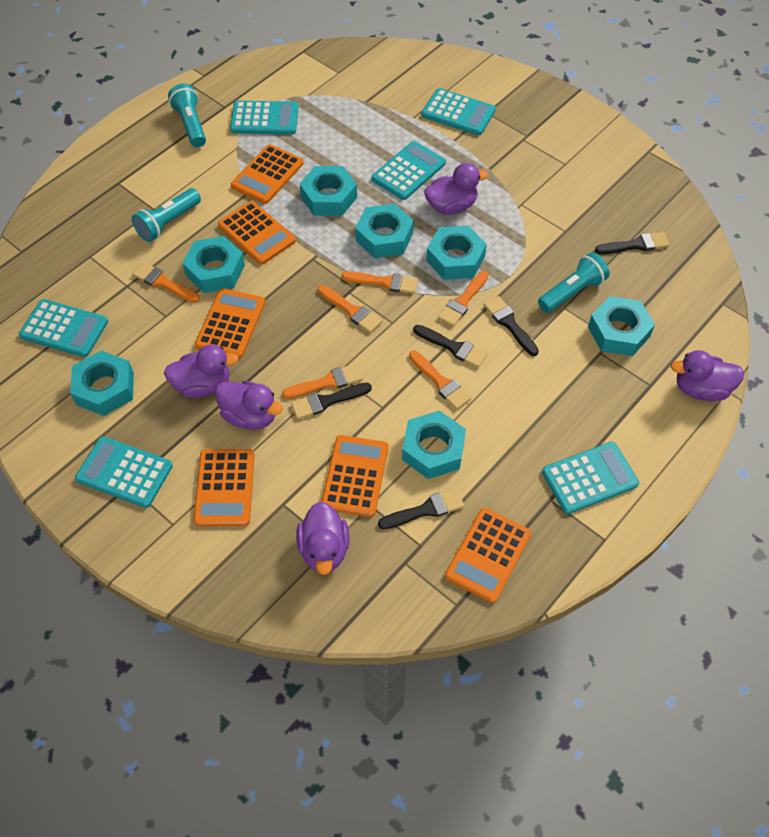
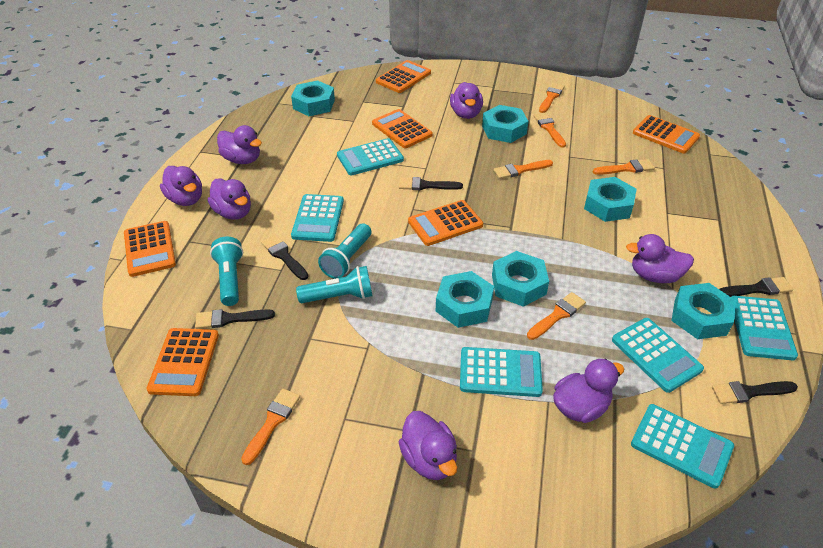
purple duck: [164,344,239,398] [215,380,283,430] [296,501,349,575] [424,163,488,215] [671,350,745,401] = 5 -> [160,166,202,206] [208,178,251,220] [217,125,262,164] [399,411,457,480] [450,82,483,119] [553,358,624,423] [626,234,694,283] = 7
turquoise nut: [70,350,134,416] [182,236,245,293] [300,166,357,216] [355,204,414,258] [402,410,466,479] [426,226,487,280] [588,296,655,356] = 7 -> [291,80,335,116] [436,271,494,328] [482,105,528,143] [492,251,549,307] [584,177,636,222] [671,283,736,339] = 6

